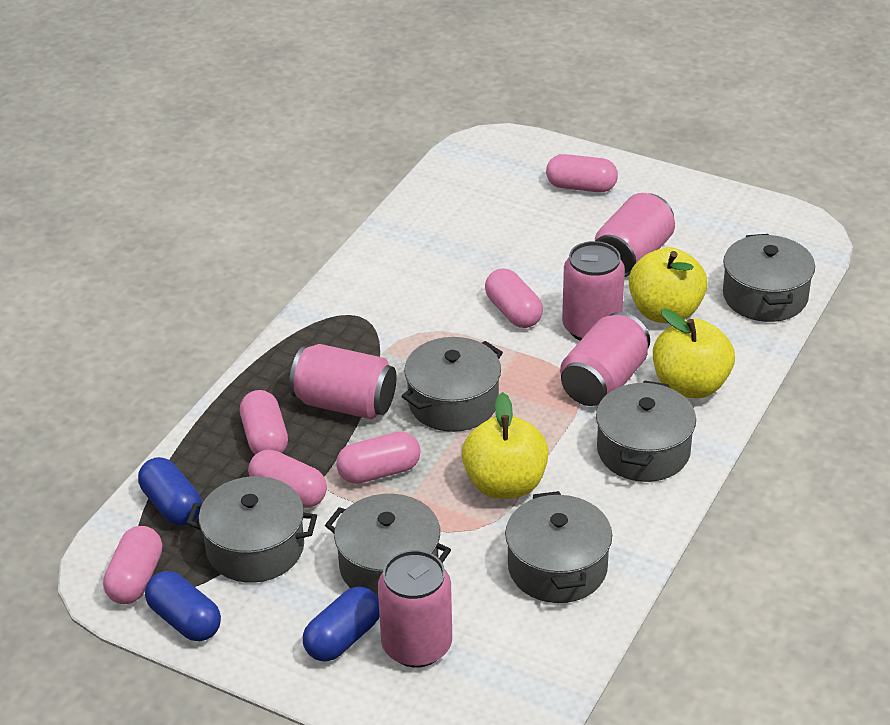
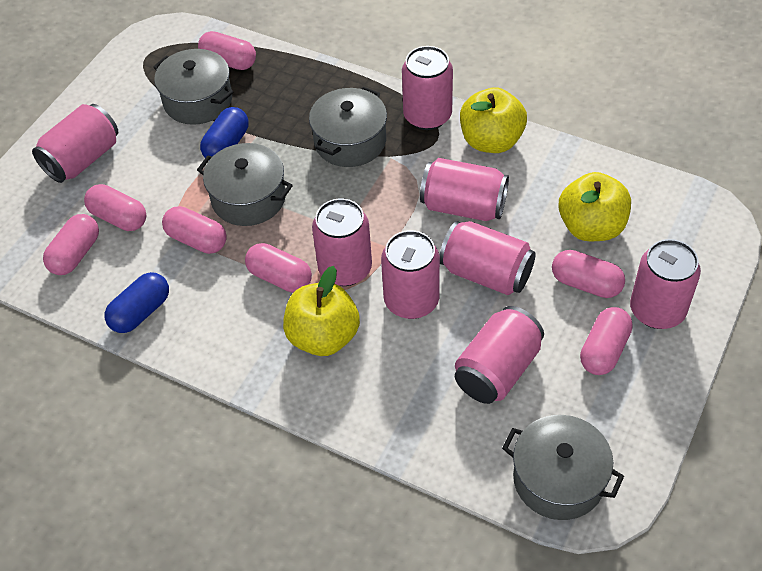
blue capsule: [138,457,202,526] [145,571,221,641] [303,587,380,662] = 3 -> [104,272,169,333] [200,107,249,158] = 2
grey pot: [187,476,317,583] [325,494,451,597] [402,337,503,432] [505,491,612,603] [596,380,696,482] [723,234,815,322] = 6 -> [153,49,234,125] [197,143,293,226] [309,87,387,167] [502,415,624,520] = 4
pink can: [289,344,397,419] [378,550,452,668] [560,312,650,406] [562,241,625,340] [595,193,675,277] = 5 -> [32,104,118,183] [312,198,372,286] [381,230,440,319] [402,46,453,130] [420,158,509,221] [440,221,536,295] [455,306,544,404] [630,239,701,329] = 8
pink capsule: [103,526,162,604] [240,390,288,455] [248,449,327,508] [336,431,421,484] [485,268,543,328] [546,154,618,192] = 6 -> [43,214,99,275] [84,184,146,231] [162,206,227,254] [198,31,256,70] [245,243,312,293] [552,250,625,298] [580,307,633,375] = 7

